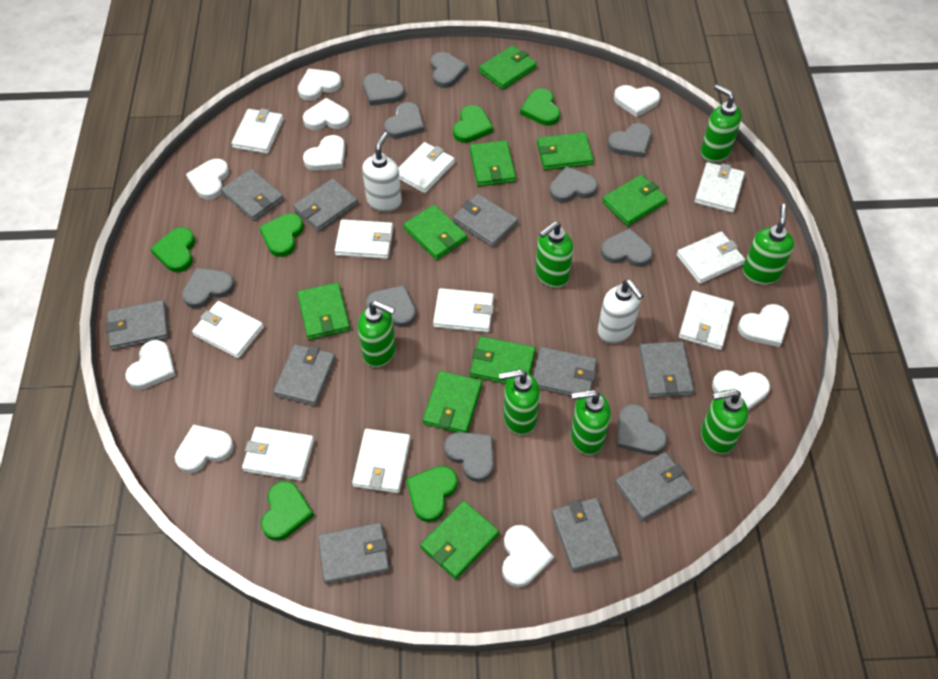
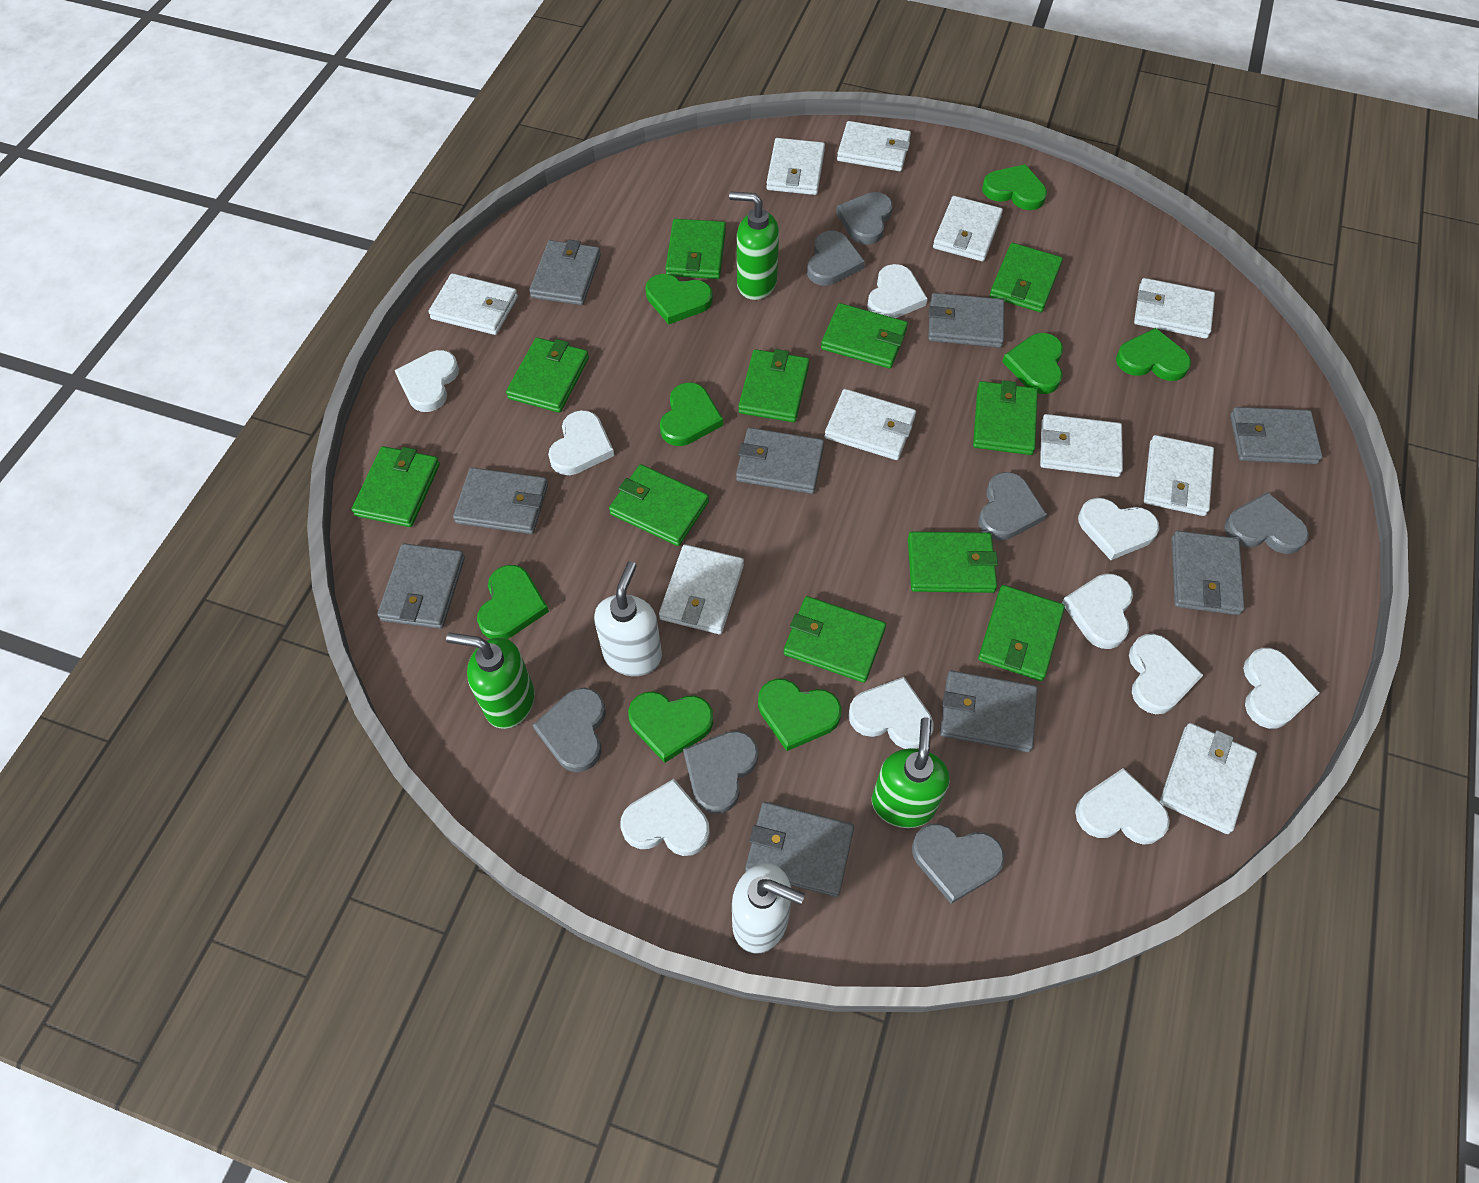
green heart: [150,227,195,272] [259,213,304,257] [261,481,314,541] [406,466,458,522] [453,105,493,143] [520,88,560,126] = 6 -> [477,565,549,639] [628,691,713,763] [645,274,713,325] [660,382,723,446] [758,679,842,751] [982,164,1047,210] [1002,333,1063,394] [1116,328,1191,381] = 8
green soap dispenser: [358,301,396,367] [499,369,540,435] [535,221,573,288] [571,390,611,455] [701,85,742,162] [701,389,748,454] [743,204,794,285] = 7 -> [446,633,535,729] [729,192,779,300] [872,718,950,828] = 3
green wallet: [297,282,350,340] [403,204,467,260] [420,501,499,579] [423,371,482,433] [470,140,516,186] [470,336,536,384] [479,45,537,90] [537,132,594,170] [602,175,667,226] = 9 -> [351,446,440,527] [506,337,589,413] [609,464,709,546] [666,219,726,279] [738,349,809,422] [784,596,886,683] [821,303,908,369] [908,532,998,593] [973,380,1038,455] [978,585,1065,681] [990,243,1063,312] = 11
grey heart: [182,268,235,309] [363,73,405,106] [366,285,416,327] [384,102,424,139] [430,52,468,88] [444,432,494,482] [549,166,598,202] [601,228,653,267] [608,123,652,158] [617,404,667,455] = 10 -> [533,687,606,772] [683,731,758,814] [807,231,865,286] [836,192,893,245] [912,823,1005,904] [979,472,1047,541] [1224,492,1309,554] = 7
grey wallet: [106,300,169,350] [221,169,284,221] [273,344,336,406] [293,178,358,232] [318,523,390,584] [453,194,518,247] [533,347,597,396] [551,498,619,572] [615,452,694,521] [639,341,694,398] = 10 -> [377,543,465,629] [453,467,548,534] [529,240,601,305] [736,428,824,494] [745,802,854,897] [928,293,1004,348] [940,671,1038,752] [1172,531,1245,615] [1230,407,1323,464] = 9

